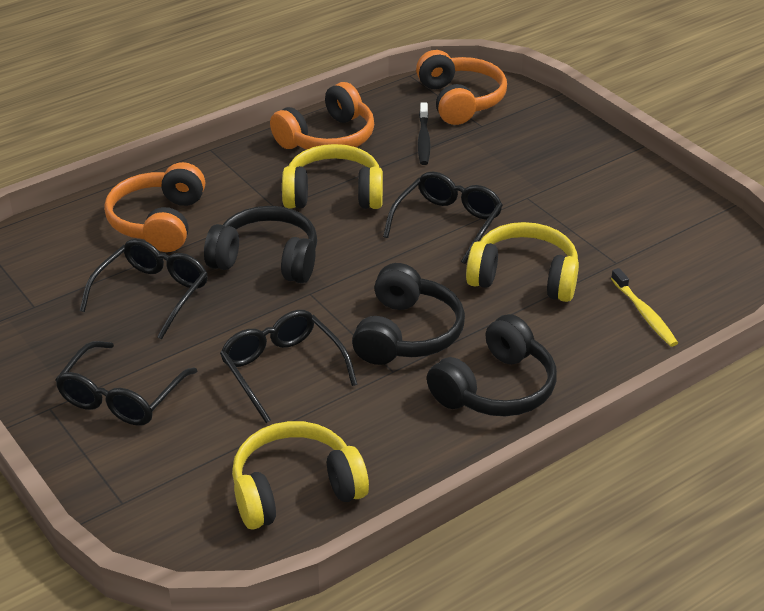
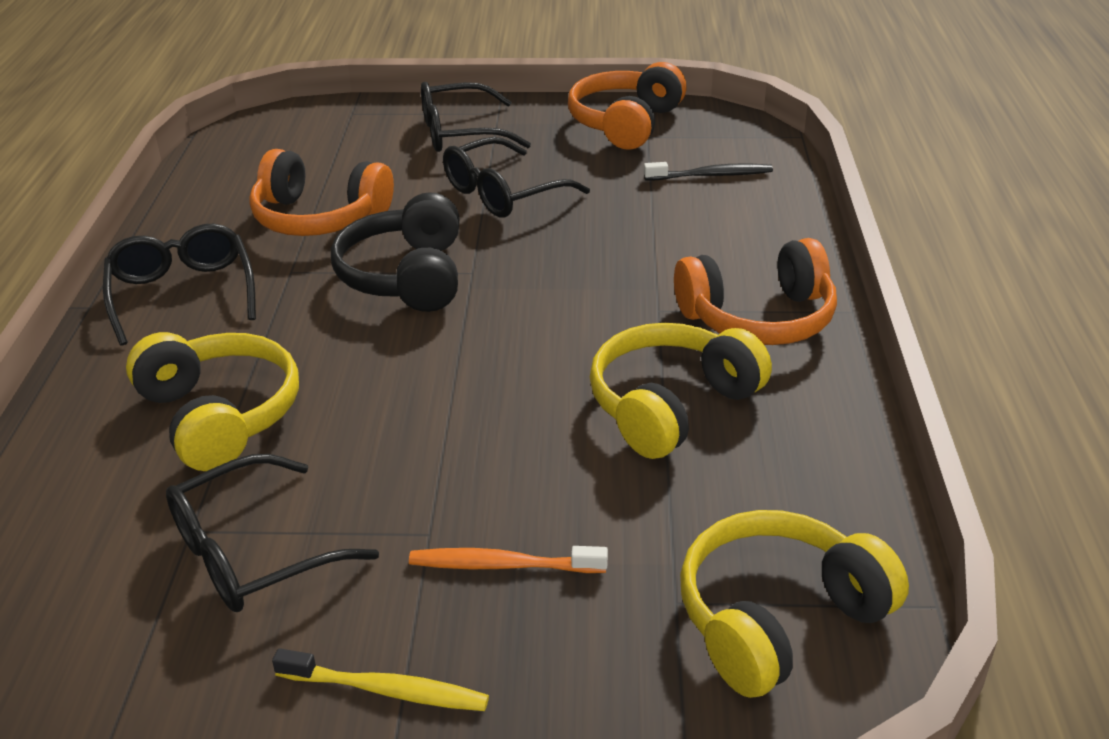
black headphones: [204,206,317,283] [352,263,465,365] [427,314,557,416] = 3 -> [331,192,459,312] = 1
orange toothbrush: none = 0 -> [409,546,608,573] = 1

